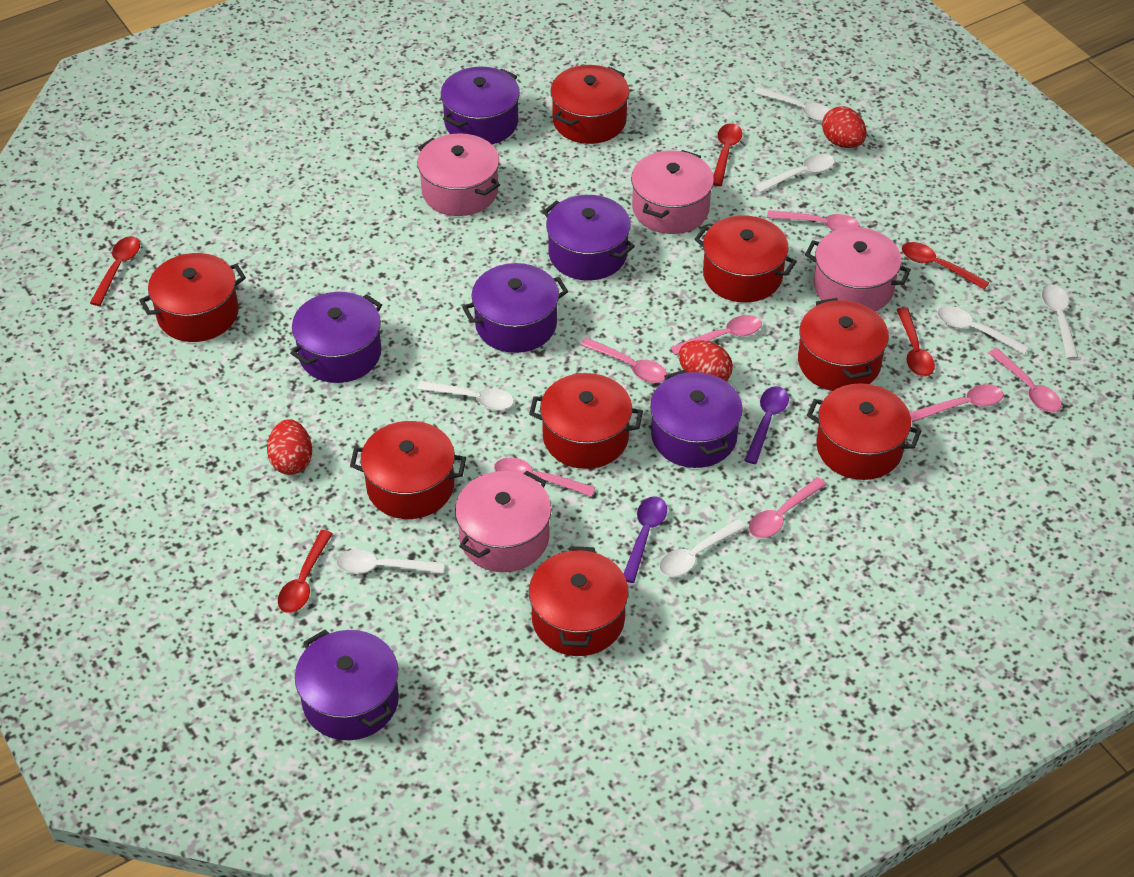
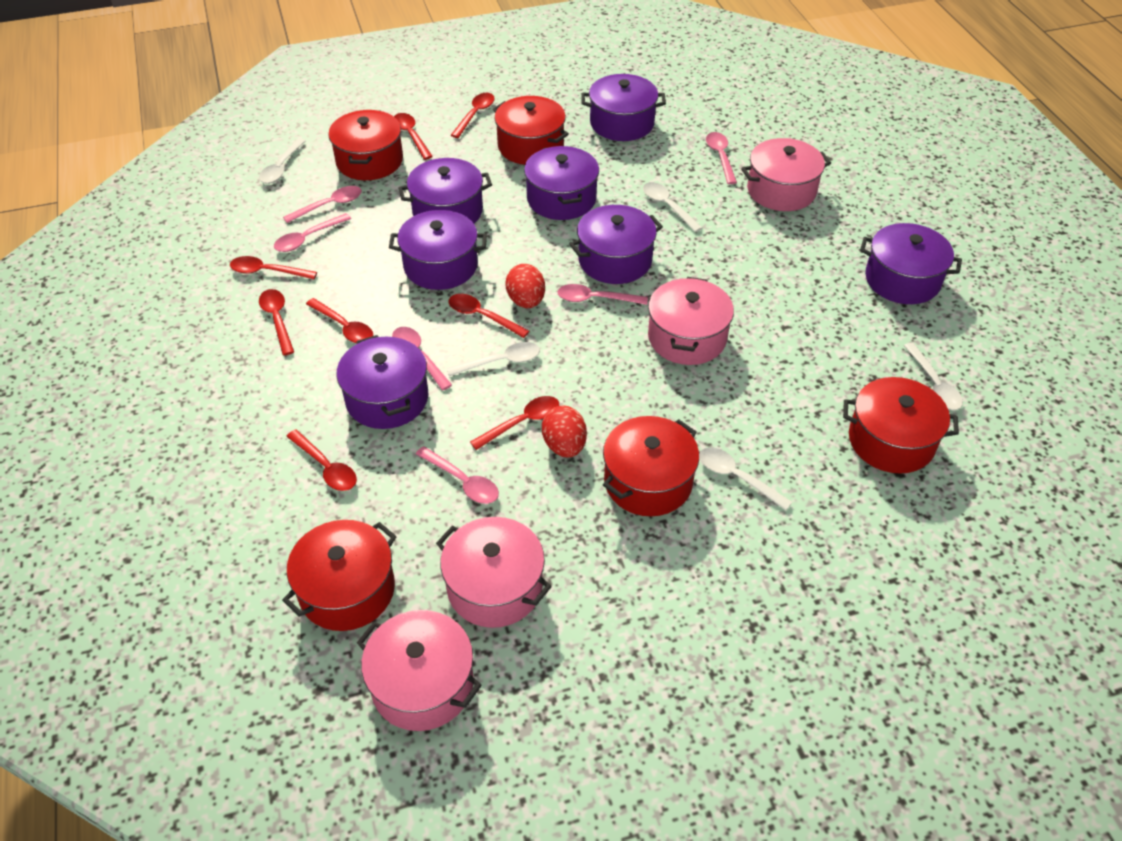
pink spoon: [494,458,595,497] [580,338,667,383] [670,315,762,355] [749,477,827,538] [767,210,859,231] [910,384,1004,422] [989,348,1061,412] = 7 -> [274,213,351,252] [283,186,362,223] [392,327,452,390] [416,446,499,504] [557,284,648,305] [706,132,737,184] = 6
purple pot: [290,292,382,383] [295,630,399,740] [441,67,520,144] [462,263,568,353] [543,195,635,280] [650,370,743,468] = 6 -> [336,335,428,429] [389,210,487,290] [398,158,492,223] [524,146,599,220] [569,205,663,284] [581,74,666,141] [860,223,962,304] = 7
purple spoon: [624,496,667,583] [744,386,789,464] = 2 -> none = 0
red egg: [267,419,312,475] [679,340,733,381] [822,107,867,148] = 3 -> [505,264,545,308] [542,405,587,458] = 2
red pot: [139,253,246,342] [350,421,466,519] [529,373,643,469] [529,546,629,656] [550,65,629,144] [694,215,797,302] [798,298,889,391] [807,383,921,480] = 8 -> [282,520,397,631] [328,110,403,180] [493,96,569,165] [603,416,699,516] [843,377,959,474] = 5
red spoon: [90,236,140,306] [278,530,333,613] [713,123,742,186] [896,307,935,376] [902,242,989,289] = 5 -> [230,256,317,279] [259,289,294,355] [286,429,357,491] [306,298,373,343] [394,113,433,160] [449,294,529,338] [451,93,495,138] [470,396,559,450] = 8
white spoon: [336,549,444,574] [417,381,514,410] [659,519,746,577] [754,87,831,122] [754,154,835,193] [937,306,1029,355] [1041,285,1078,359] = 7 -> [259,138,305,184] [447,342,540,376] [643,182,702,232] [699,447,793,511] [903,343,963,410] = 5

